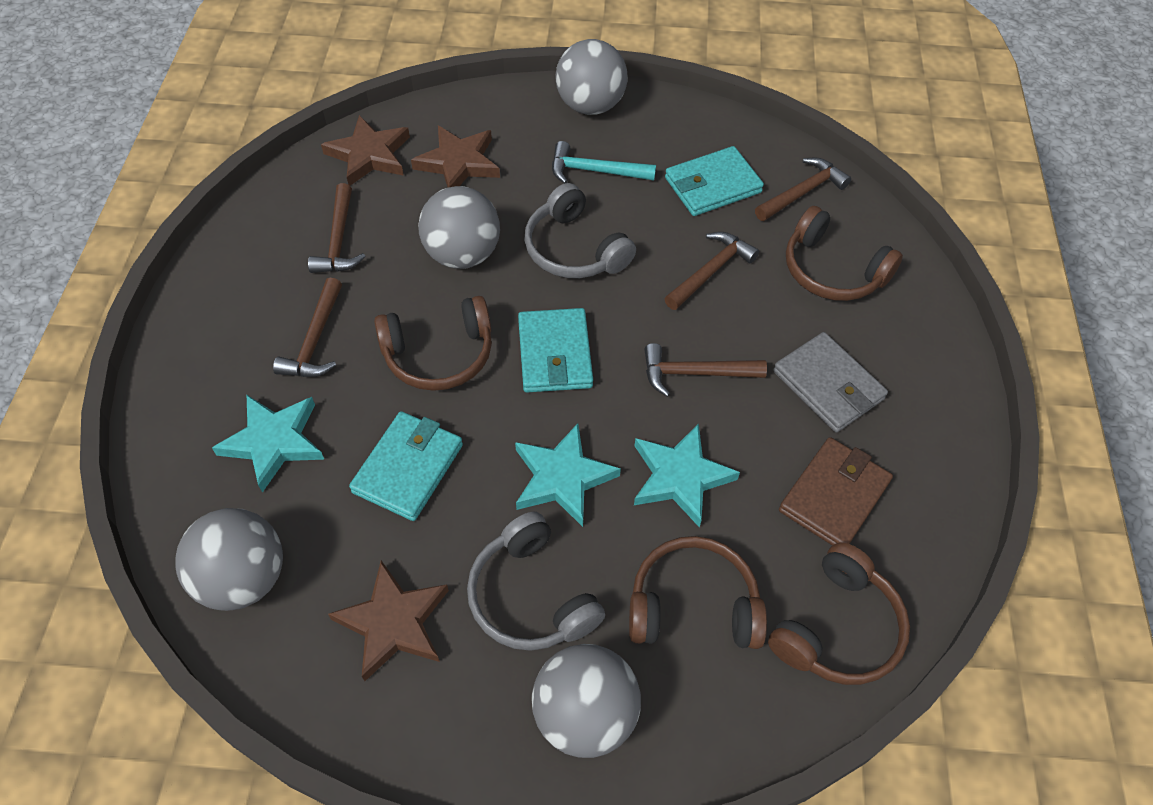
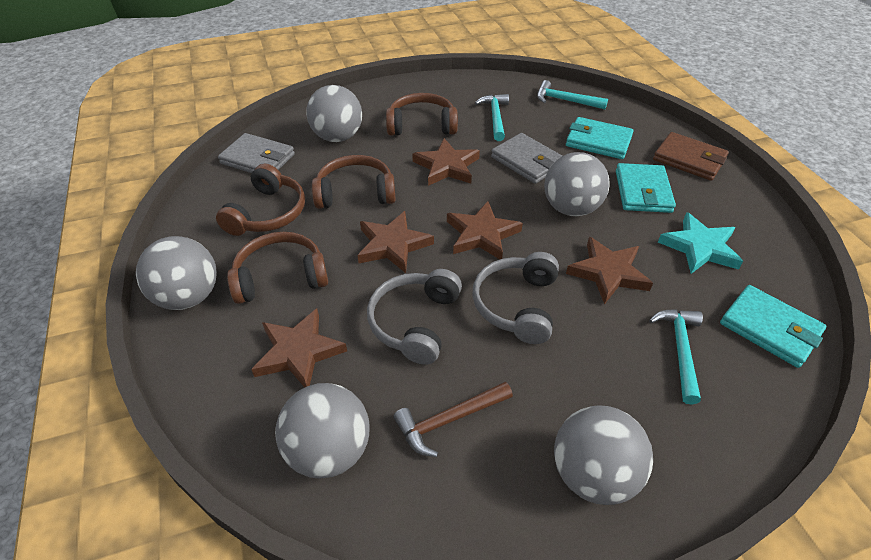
brown hammer: [273,278,342,377] [308,183,366,273] [644,343,767,397] [664,232,759,310] [755,157,851,221] = 5 -> [393,382,513,457] = 1
brown star: [321,115,410,186] [328,561,449,681] [411,126,500,188] = 3 -> [251,308,347,387] [357,211,434,273] [412,138,480,186] [447,201,523,259] [566,237,653,304] = 5
grey ball: [175,508,283,611] [418,186,500,269] [532,644,641,758] [555,39,628,115] = 4 -> [136,236,217,310] [275,383,370,479] [306,85,362,142] [544,152,610,216] [554,405,653,505] = 5
grey wallet: [773,332,888,433] = 1 -> [218,133,295,173] [491,133,562,184] = 2
turquoise hammer: [552,141,656,184] = 1 -> [475,94,509,141] [537,80,608,109] [649,309,703,405] = 3
turquoise star: [212,395,325,493] [515,423,621,527] [634,423,740,528] = 3 -> [658,212,743,274] = 1

